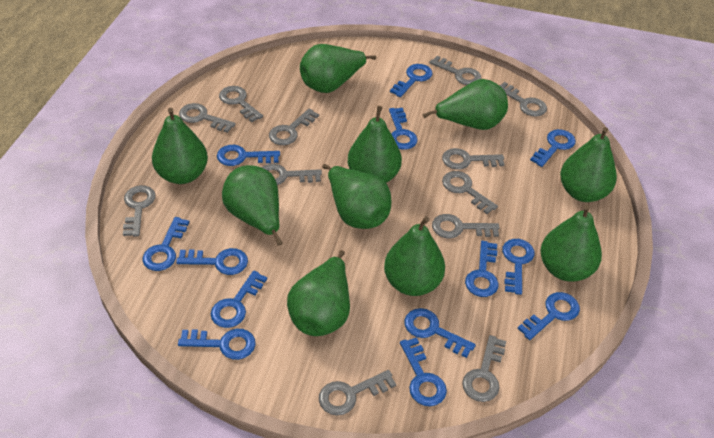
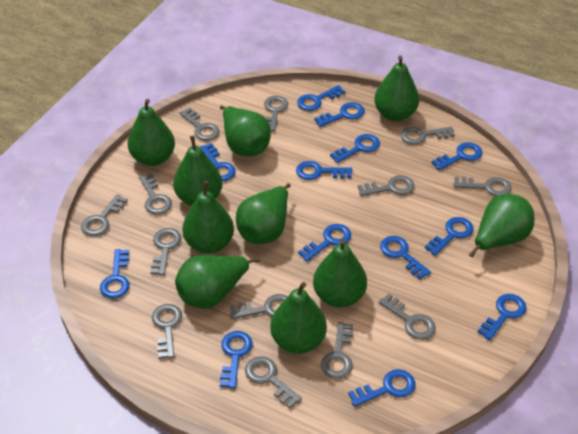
grey key: [123,185,156,237] [179,103,235,133] [219,86,263,122] [261,164,322,185] [269,108,319,145] [319,370,396,416] [429,56,481,85] [432,214,499,238] [442,148,504,170] [442,171,498,214] [462,335,506,402] [499,82,547,117] = 12 -> [81,194,128,236] [139,173,172,215] [150,228,182,276] [152,304,182,359] [180,108,220,141] [230,294,288,319] [245,356,302,408] [264,96,288,132] [321,322,353,379] [358,175,415,196] [379,294,436,340] [400,127,455,145] [454,177,512,196] = 13

